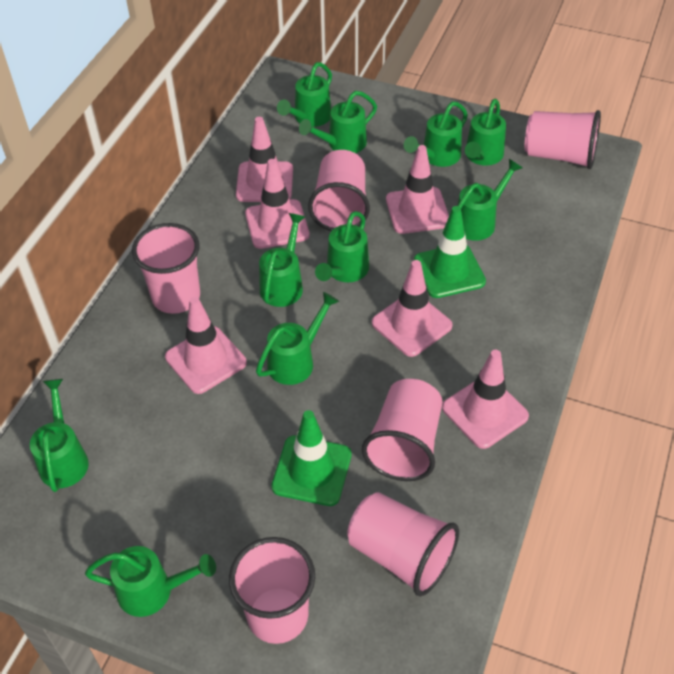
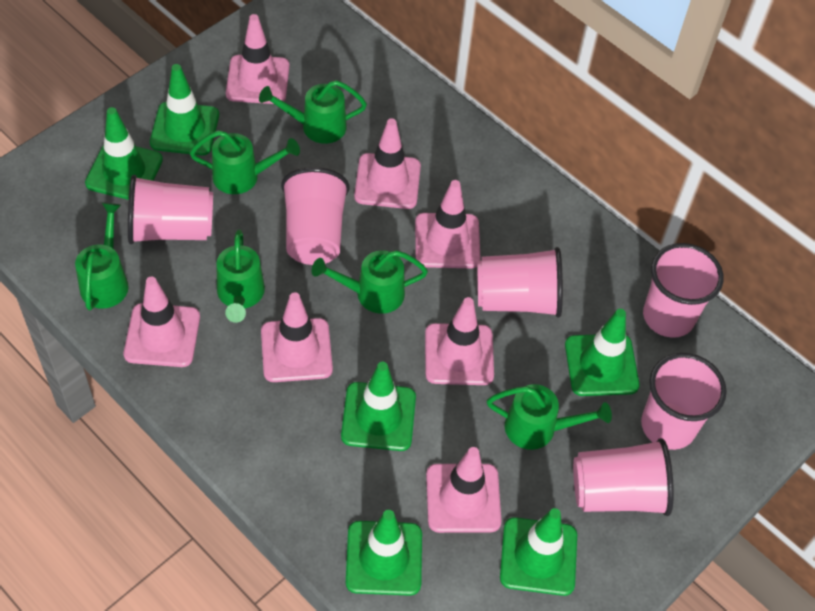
green traffic cone: [271,410,352,506] [414,206,486,298] = 2 -> [85,107,163,200] [150,64,219,156] [341,362,416,451] [346,510,422,596] [500,508,577,596] [565,309,640,396] = 6
green watering can: [30,379,89,492] [85,546,216,617] [256,292,339,385] [259,213,305,307] [277,62,332,127] [299,91,377,153] [315,211,369,282] [404,102,468,167] [457,159,522,241] [465,99,506,166] = 10 -> [75,203,129,310] [190,130,300,194] [216,230,265,323] [259,80,367,144] [312,250,428,314] [487,384,612,450] = 6
pink traffic cone: [165,296,247,394] [236,117,293,202] [245,159,310,249] [372,260,453,357] [386,145,449,234] [442,350,529,449] = 6 -> [124,276,200,367] [226,14,290,104] [261,292,333,382] [354,118,421,209] [415,180,481,268] [425,297,494,385] [426,447,501,533] = 7

